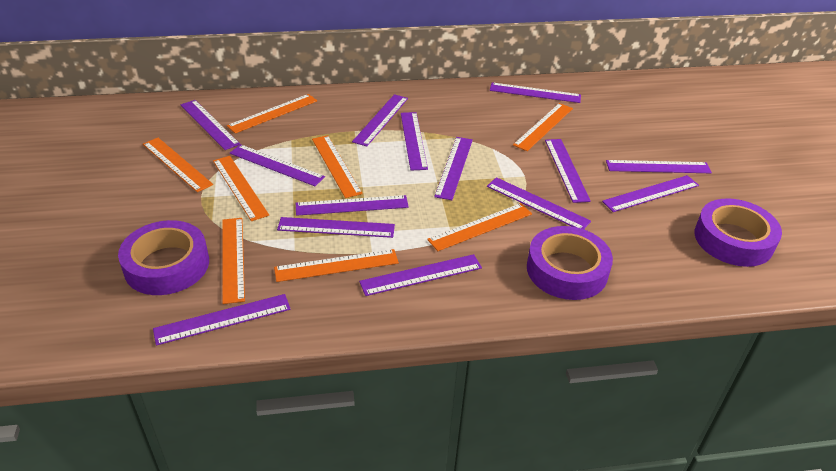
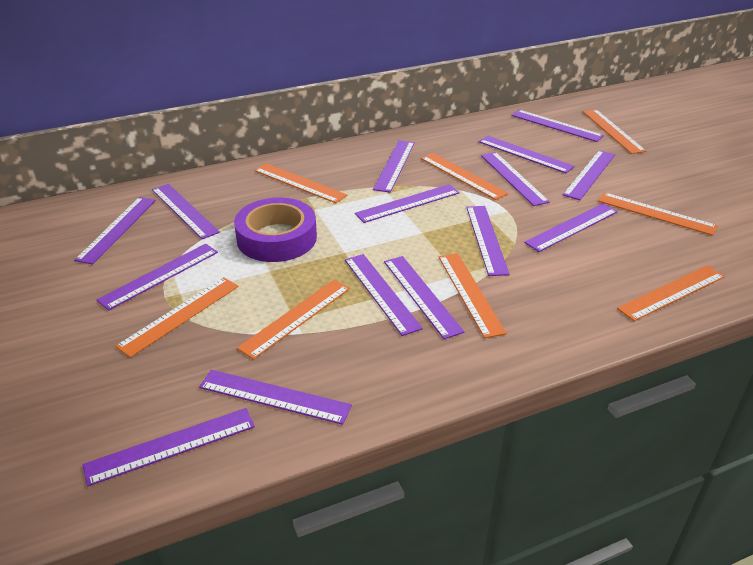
purple ruler: [153,294,290,346] [181,100,240,150] [230,144,325,186] [277,217,395,238] [296,195,409,216] [352,94,408,146] [359,254,482,296] [401,112,428,170] [434,137,473,200] [487,177,591,229] [490,82,581,103] [545,139,591,203] [602,175,699,212] [606,160,712,173] = 14 -> [74,197,156,265] [83,408,255,486] [97,244,218,311] [152,184,220,239] [199,370,352,425] [345,254,423,336] [355,184,460,223] [373,140,415,193] [384,256,464,339] [466,206,510,276] [479,136,575,173] [481,152,550,206] [511,110,604,142] [524,203,618,252] [563,150,615,200] = 15
purple tape: [118,220,209,295] [527,226,613,300] [694,198,782,267] = 3 -> [234,198,317,262] = 1

